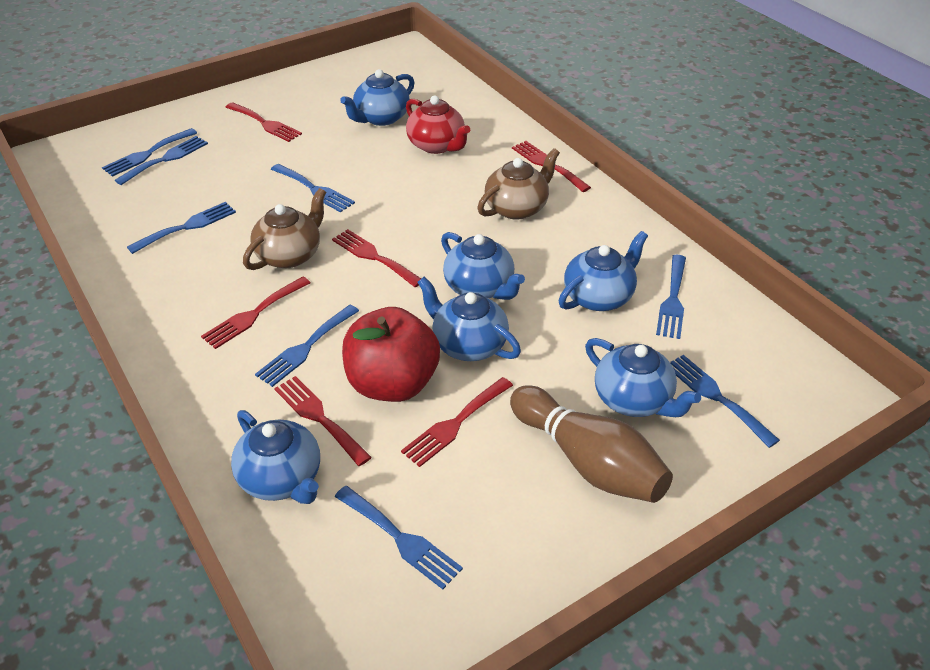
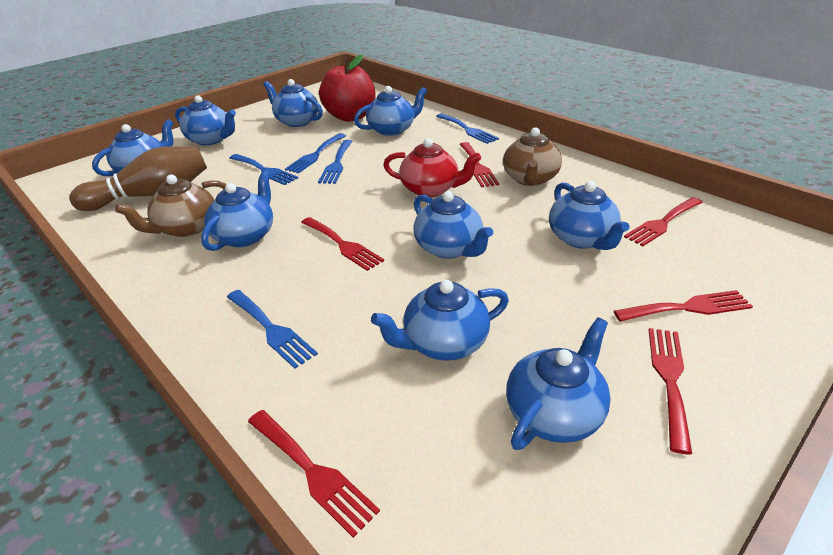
blue fork: [102,128,197,177] [115,136,208,185] [127,202,236,254] [255,305,359,387] [271,164,355,212] [334,486,463,589] [656,255,686,339] [670,355,780,448] = 8 -> [227,290,318,369] [230,154,298,185] [285,133,346,173] [318,140,353,184] [436,114,499,144] = 5
blue teapot: [231,410,320,504] [340,69,415,126] [417,277,521,361] [441,232,525,300] [558,231,648,311] [585,338,701,417] = 6 -> [92,119,174,176] [175,95,236,145] [201,170,273,251] [263,79,323,127] [354,86,427,136] [371,280,509,361] [413,191,493,259] [506,318,611,450] [549,181,629,250] = 9

